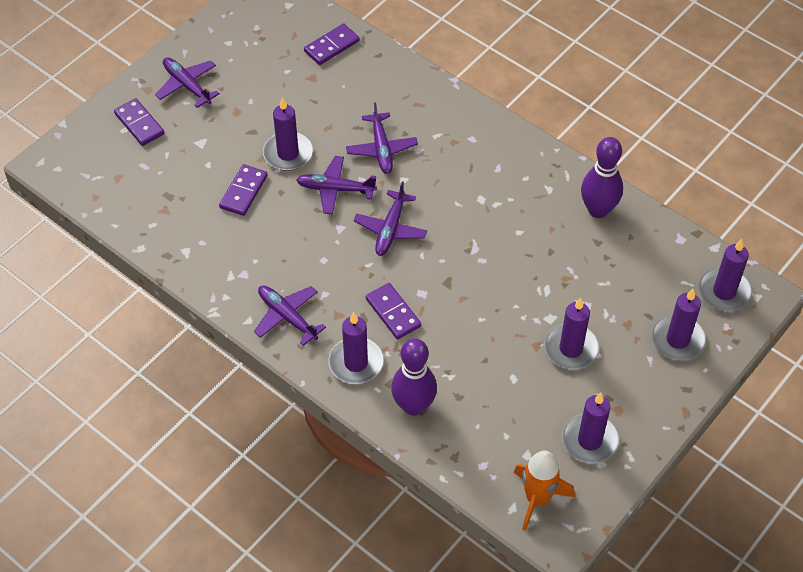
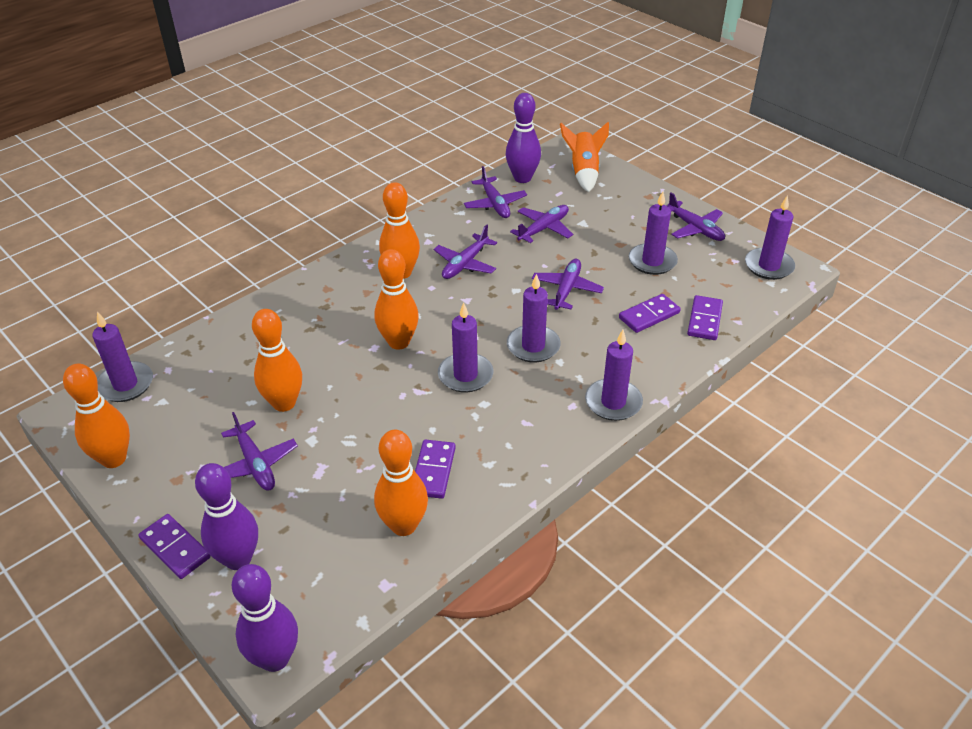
orange bowling pin: none = 0 -> [63,364,130,468] [252,309,302,412] [374,429,428,536] [375,249,419,350] [379,182,420,279] = 5
purple bowling pin: [391,338,437,416] [581,137,623,218] = 2 -> [195,463,258,570] [231,564,298,672] [506,93,541,183] = 3
purple plane: [155,57,220,108] [254,285,326,346] [296,156,377,214] [346,102,418,174] [354,181,427,256] = 5 -> [221,412,298,491] [434,225,497,279] [464,166,527,218] [510,205,573,243] [532,259,604,310] [667,192,725,241] = 6

